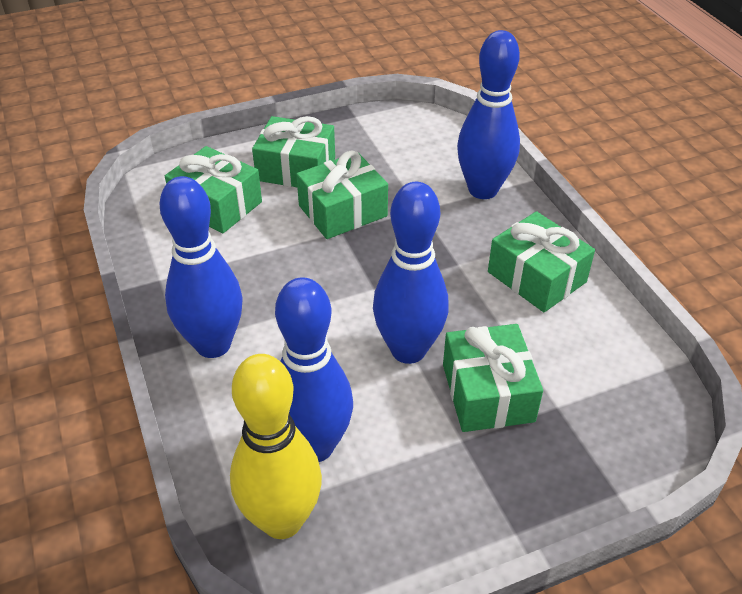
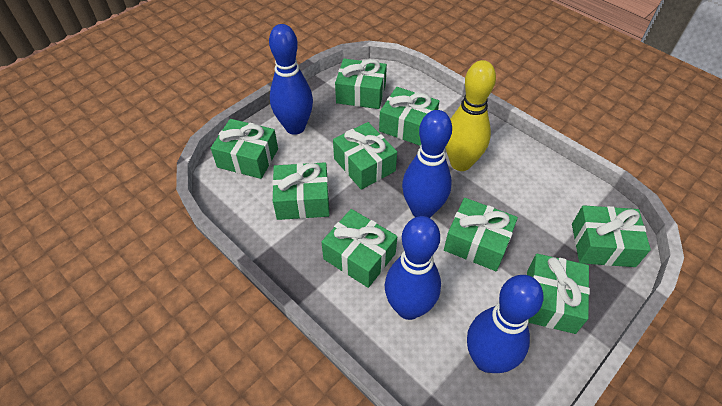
green gift: [165,146,262,234] [252,116,335,187] [296,150,388,239] [443,324,543,432] [488,211,595,312] = 5 -> [211,119,278,179] [272,162,330,220] [322,209,397,288] [333,122,397,190] [335,59,387,109] [379,87,439,146] [444,198,518,271] [527,254,590,334] [572,205,651,267] = 9

